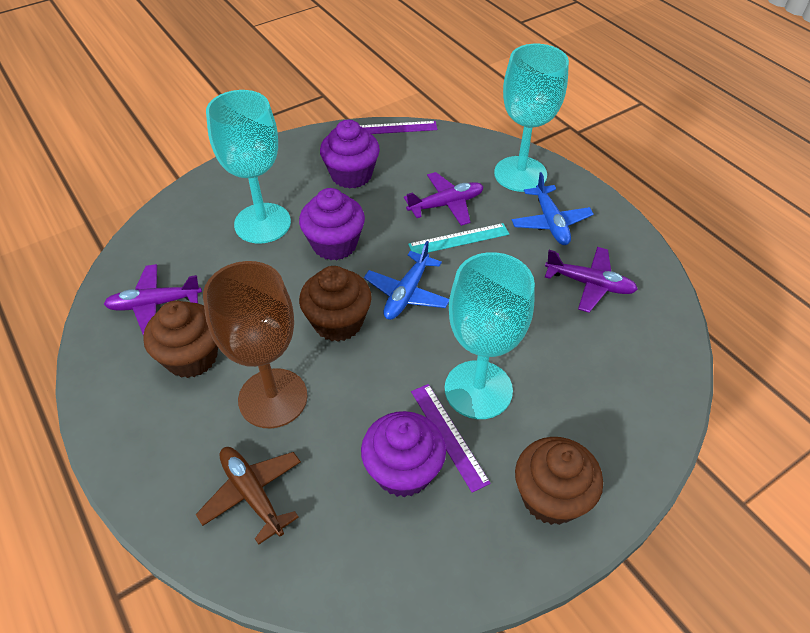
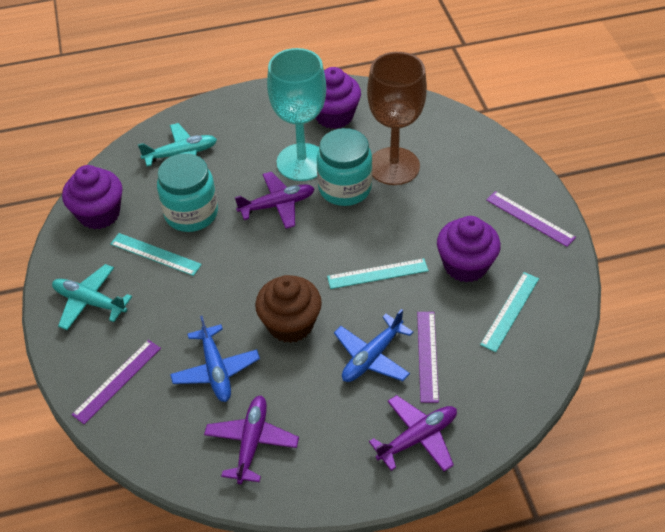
brown cupcake: [143,301,218,378] [299,266,372,342] [515,437,603,525] = 3 -> [255,275,322,343] = 1
brown plane: [196,447,301,545] = 1 -> none = 0
purple ruler: [360,121,437,134] [411,384,491,493] = 2 -> [72,340,161,424] [417,312,439,403] [486,191,576,247] = 3
turquoise goblet: [206,90,291,244] [445,252,535,419] [494,44,569,192] = 3 -> [267,48,326,181] = 1
turquoise jar: none = 0 -> [157,153,218,232] [317,128,372,206] = 2
turquoise plane: none = 0 -> [52,264,132,330] [138,123,217,167] = 2
turquoise ruler: [408,223,509,254] = 1 -> [110,233,202,276] [327,258,429,289] [480,272,539,352] = 3

